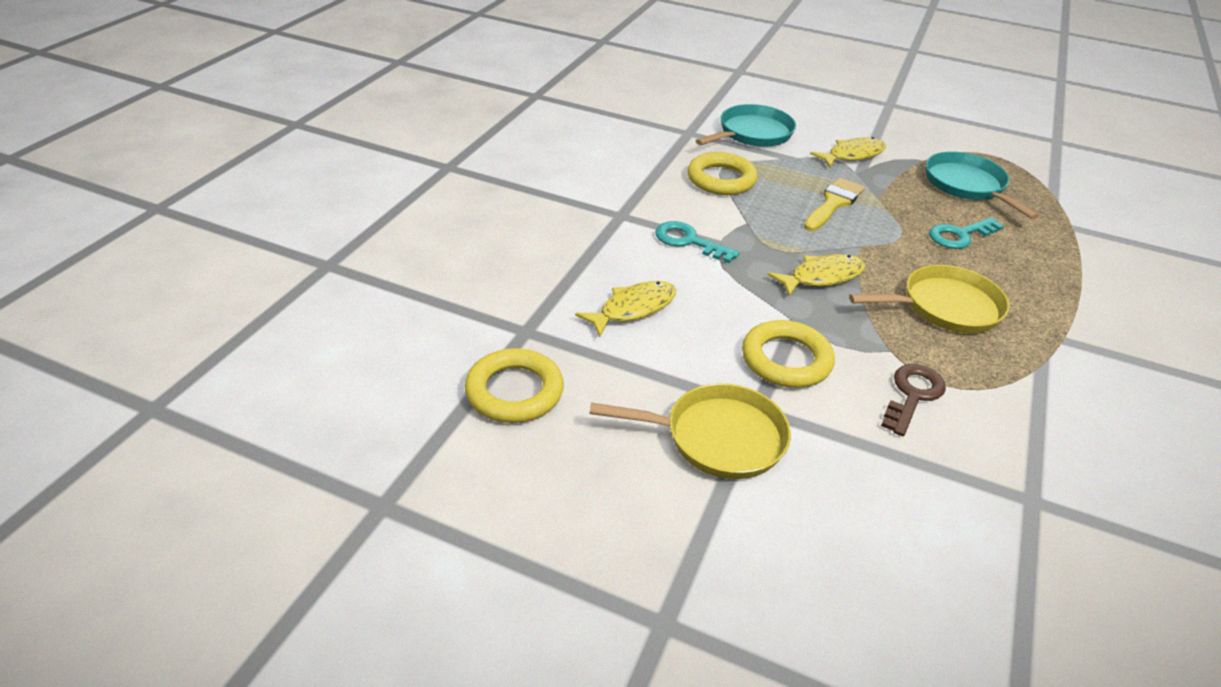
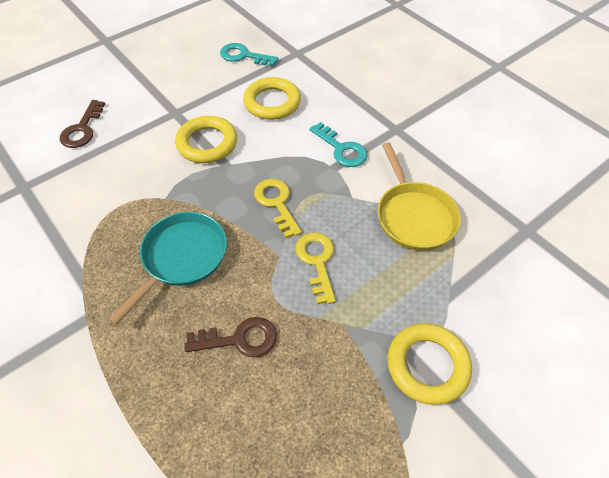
brown key: [881,364,946,436] = 1 -> [60,100,105,148] [184,317,277,357] = 2
turquoise pan: [696,104,796,147] [926,152,1039,219] = 2 -> [108,212,227,325] = 1
yellow brush: [804,178,865,231] = 1 -> none = 0
yellow fish: [575,281,676,338] [768,254,865,296] [810,137,886,168] = 3 -> none = 0
yellow key: none = 0 -> [254,179,302,238] [295,232,336,304] = 2
yellow pan: [590,383,791,479] [849,265,1010,333] = 2 -> [378,142,461,251] = 1

